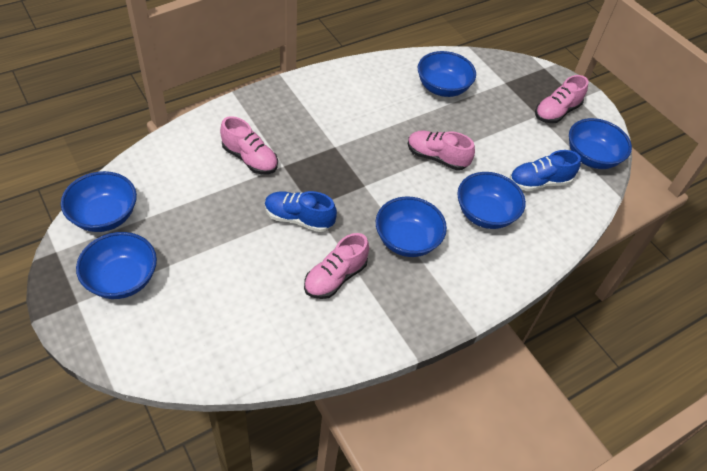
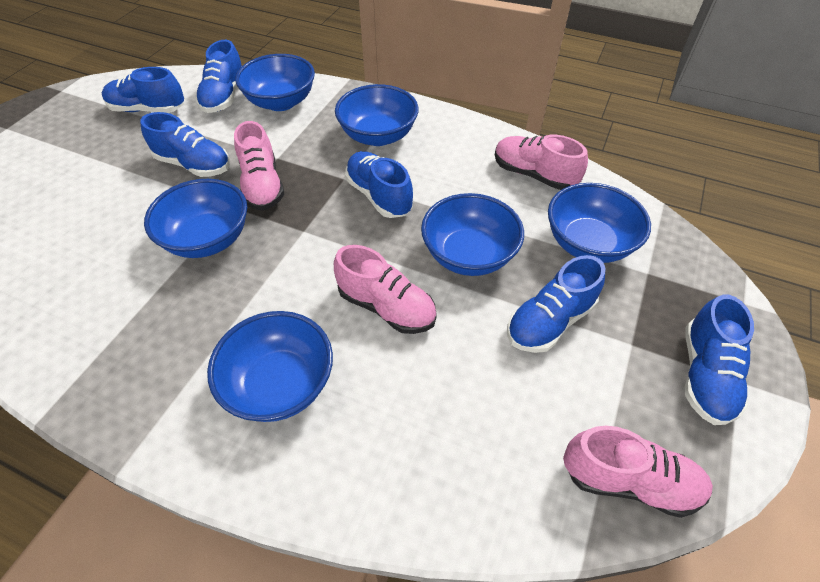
blue shoe: [265,191,337,232] [510,150,581,191] = 2 -> [102,67,184,113] [140,112,230,177] [196,40,242,113] [345,151,413,218] [507,255,605,353] [685,295,754,425] = 6

